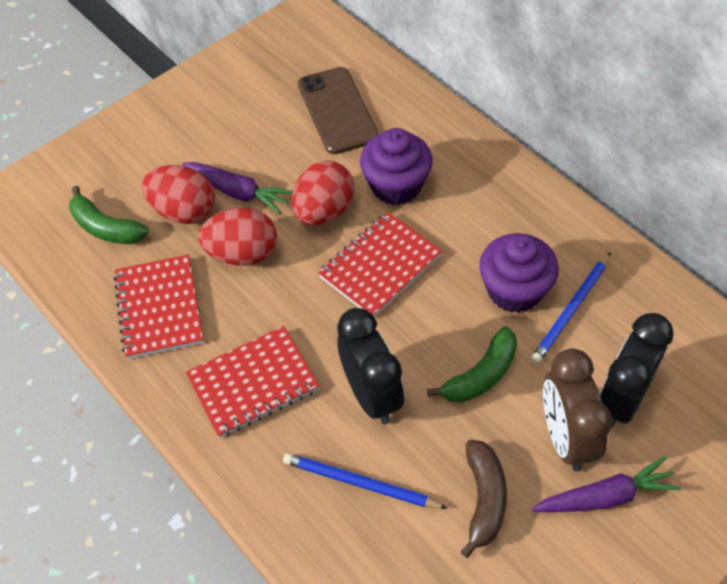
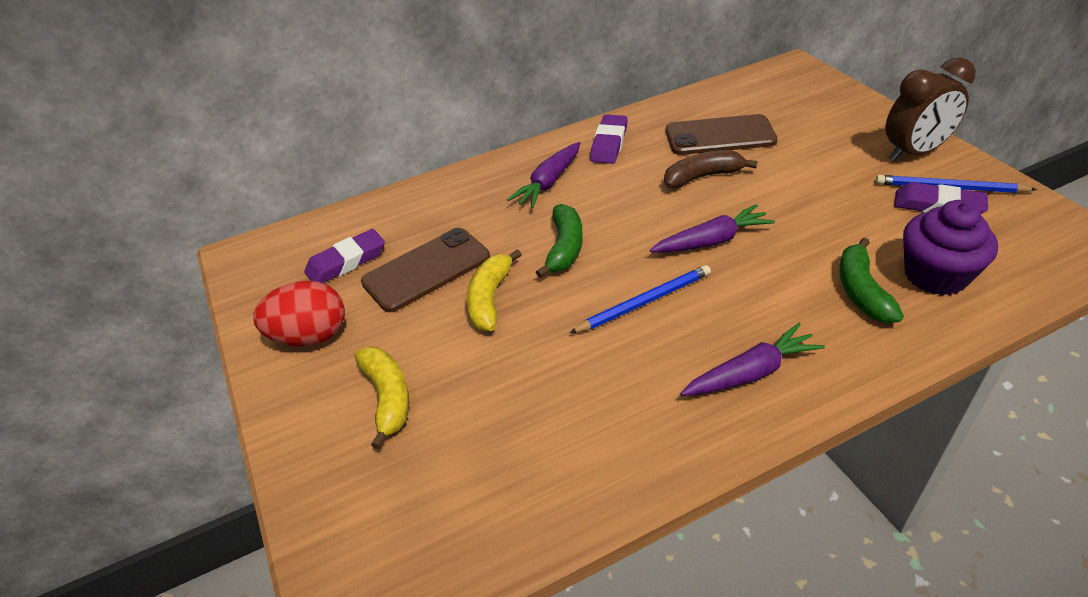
black clock: [337,308,404,424] [600,313,673,428] = 2 -> none = 0
brown phone: [298,67,379,154] = 1 -> [361,228,490,312] [666,114,778,155] = 2
purple carrot: [182,162,293,215] [532,456,681,512] = 2 -> [507,142,580,208] [650,204,775,252] [680,323,825,396] = 3
purple cupcake: [360,128,433,205] [479,233,559,313] = 2 -> [903,200,998,296] = 1
purple eraser: none = 0 -> [304,229,385,283] [590,115,628,164] [894,182,988,214] = 3
red egg: [142,165,215,224] [198,207,277,266] [292,160,354,225] = 3 -> [253,281,345,346] = 1
red notebook: [114,254,204,359] [186,326,319,438] [318,212,442,317] = 3 -> none = 0
yellow banana: none = 0 -> [355,347,409,449] [467,249,522,331] = 2

